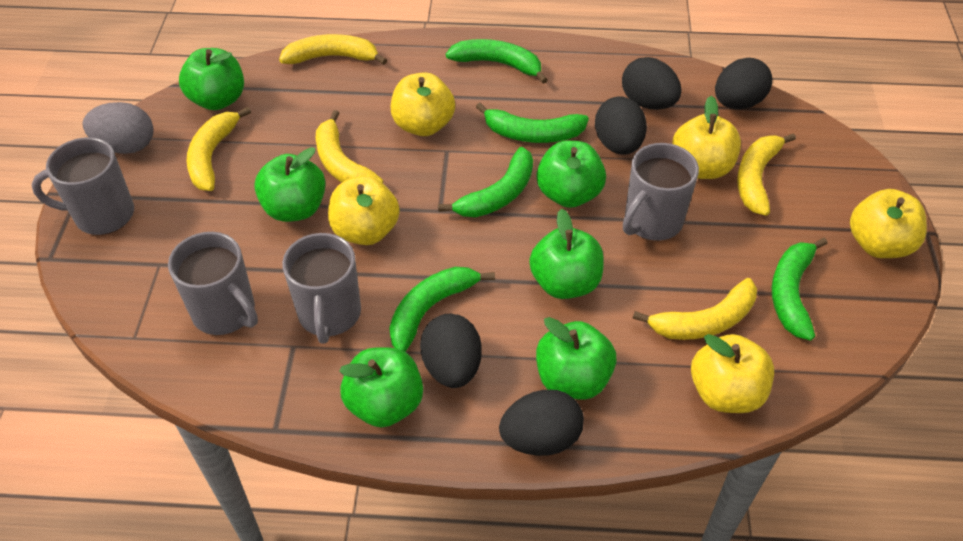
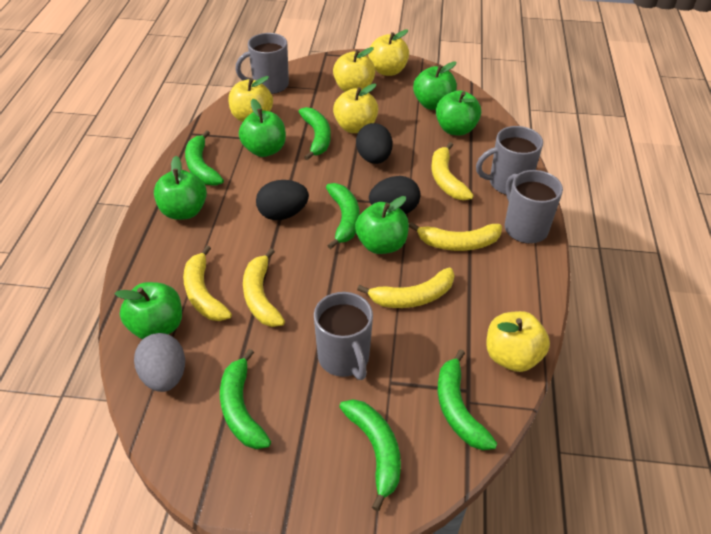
black egg: [420,314,482,388] [499,390,584,456] [595,96,647,155] [622,57,682,110] [715,58,772,109] = 5 -> [256,180,309,220] [356,123,392,164] [369,176,420,214] = 3
green banana: [389,267,495,352] [438,147,533,217] [446,39,548,84] [476,103,589,143] [772,238,828,340] = 5 -> [185,130,224,186] [220,349,271,449] [299,107,331,161] [326,183,360,249] [339,399,401,511] [438,349,497,450] = 6

